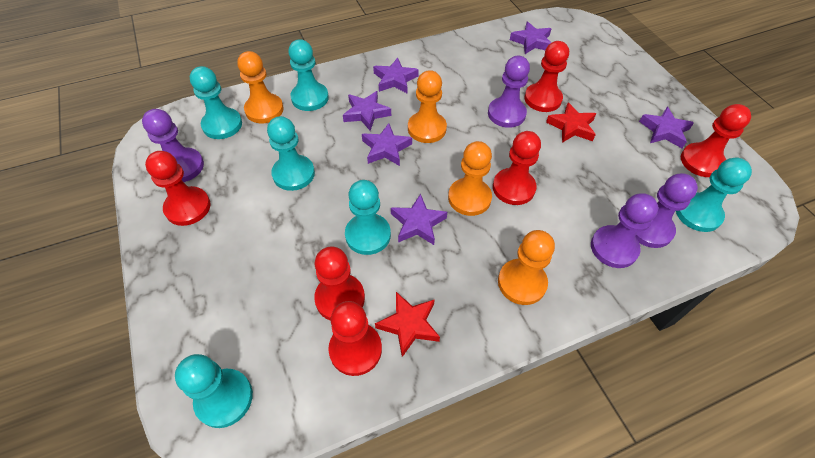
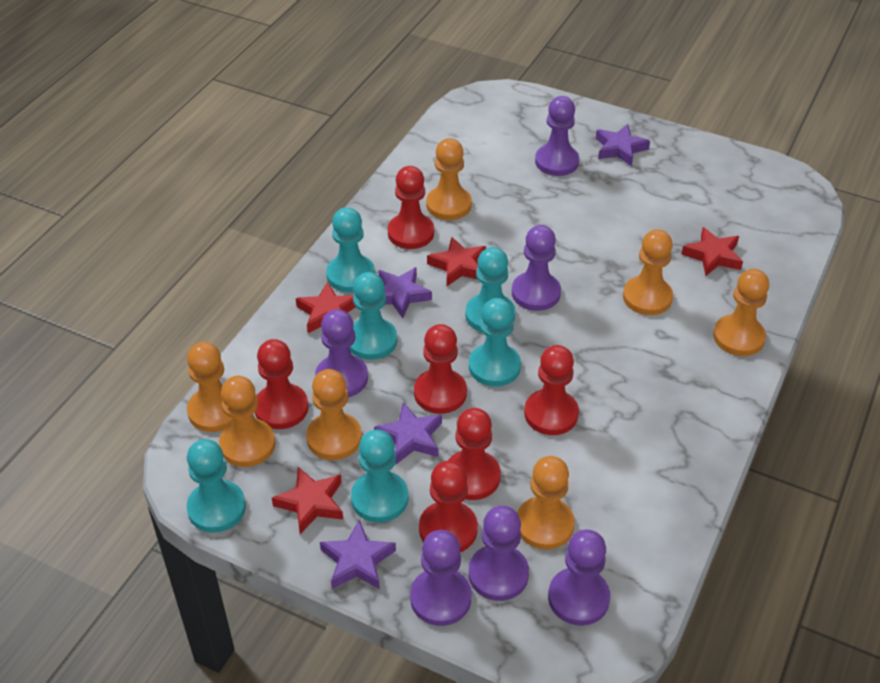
orange pawn: [237,51,284,123] [408,70,447,143] [448,141,492,216] [498,230,555,305] = 4 -> [187,342,232,432] [219,376,276,467] [306,369,362,460] [426,138,472,220] [517,456,575,550] [623,229,673,315] [713,269,769,356] = 7
purple pawn: [142,109,204,182] [488,56,530,128] [591,193,658,268] [636,173,698,248] = 4 -> [315,309,368,397] [410,530,472,626] [469,506,529,601] [512,225,561,311] [535,96,579,176] [548,530,610,626] = 6
purple star: [343,91,391,131] [362,123,412,166] [373,58,419,93] [391,194,447,245] [510,22,552,54] [639,107,694,148] = 6 -> [320,520,396,589] [374,402,442,464] [378,267,432,318] [596,124,650,166] = 4
red star: [375,292,440,357] [546,102,596,143] = 2 -> [272,467,343,534] [296,282,356,333] [427,237,486,286] [681,227,743,276] = 4

